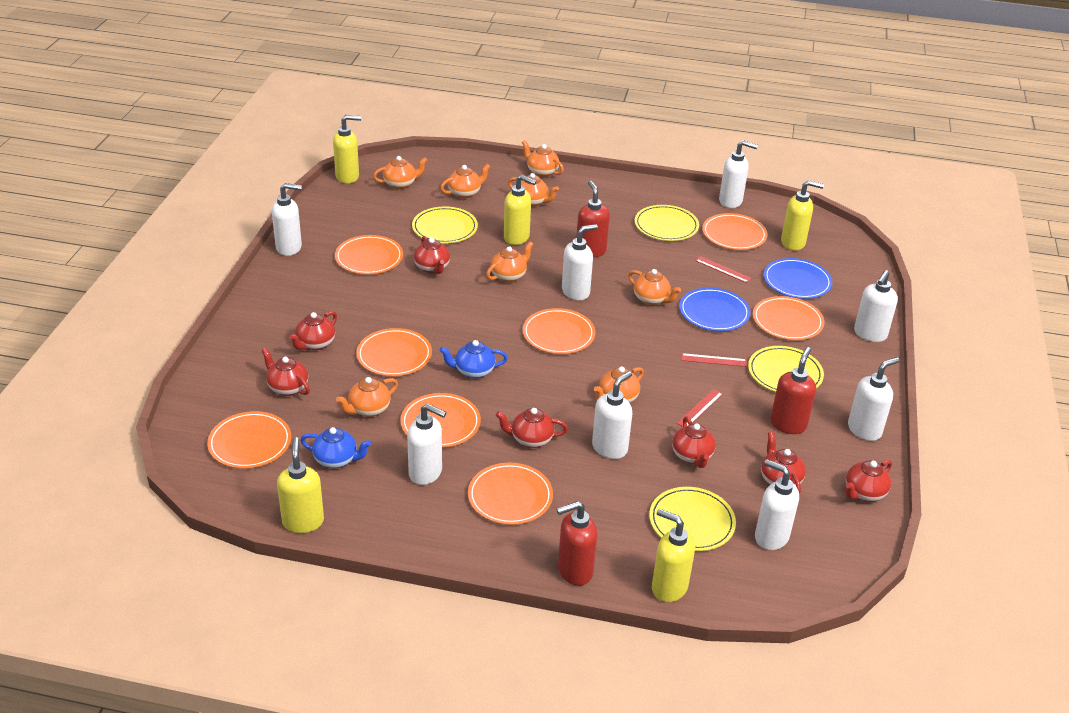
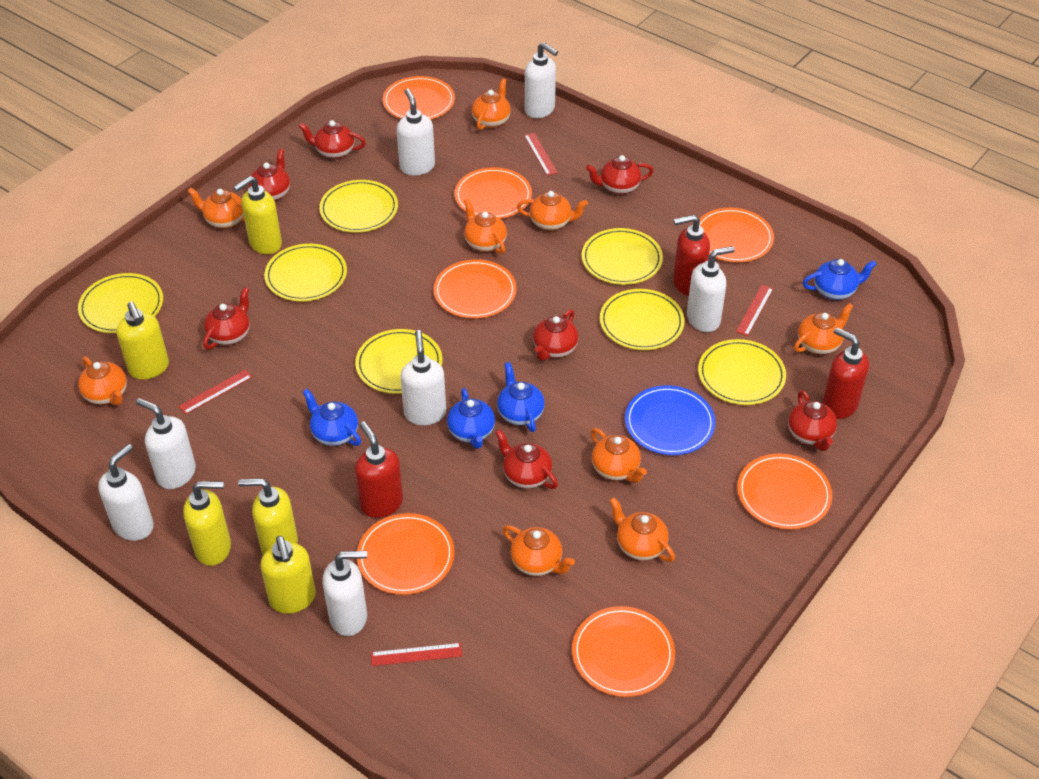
blue plate: [679,288,750,331] [764,258,833,299] = 2 -> [625,386,716,455] = 1
blue teapot: [300,427,371,468] [440,340,508,379] = 2 -> [303,389,361,446] [447,388,495,449] [497,362,545,432] [803,259,877,300] = 4
orange plate: [207,411,291,469] [335,235,403,275] [356,328,432,376] [400,393,481,448] [468,462,553,525] [522,308,595,354] [702,213,768,250] [753,296,824,340] = 8 -> [357,513,455,595] [382,76,455,120] [433,259,517,319] [454,167,532,219] [572,606,675,697] [699,208,774,263] [737,454,832,530] = 7
orange teapot: [336,377,398,417] [373,156,427,189] [440,164,490,199] [486,241,533,282] [508,173,559,207] [522,140,564,177] [594,366,644,403] [628,269,681,305] = 8 -> [78,356,127,405] [187,187,245,229] [464,199,507,254] [472,78,511,130] [503,525,575,576] [517,191,588,231] [591,428,647,483] [609,497,675,562] [794,303,854,354] = 9
red ruler: [677,389,723,427] [681,353,747,367] [695,256,752,283] = 3 -> [178,370,252,414] [371,643,462,666] [524,133,558,176] [736,285,773,336] = 4
white soap dispenser: [272,183,302,256] [407,404,446,485] [562,224,598,300] [592,371,632,459] [719,140,758,208] [755,459,799,550] [848,357,900,441] [854,270,898,342] = 8 -> [98,444,154,541] [136,398,196,489] [323,551,367,636] [397,88,435,176] [401,330,446,425] [525,42,558,118] [687,246,735,332] = 7
yellow plate: [412,206,478,243] [635,205,699,241] [649,487,736,551] [748,346,824,392] = 4 -> [78,273,163,333] [264,244,347,301] [319,180,398,233] [355,329,443,394] [582,228,663,285] [600,289,685,350] [698,339,786,405] = 7

